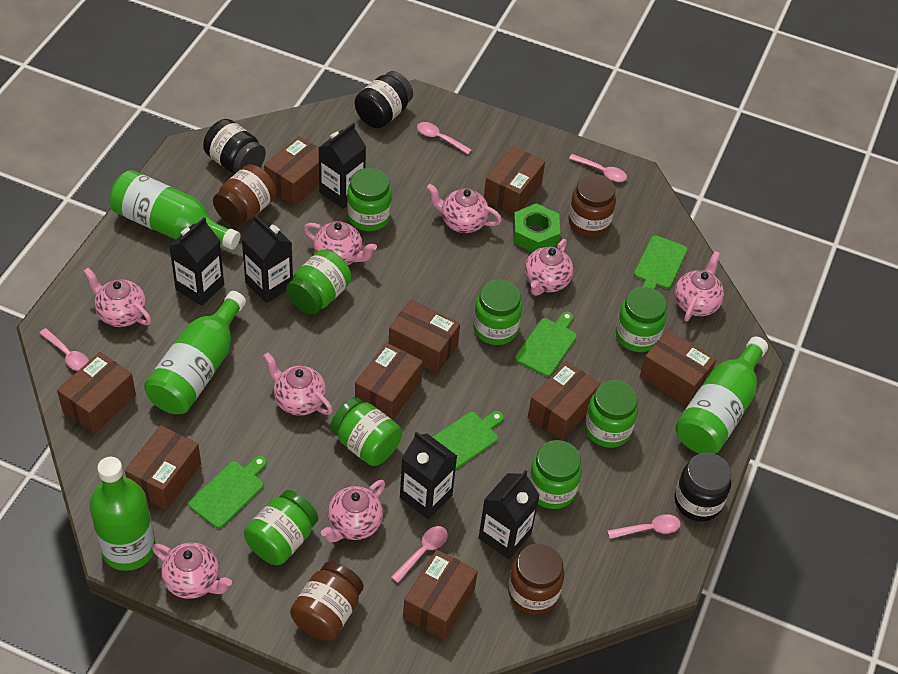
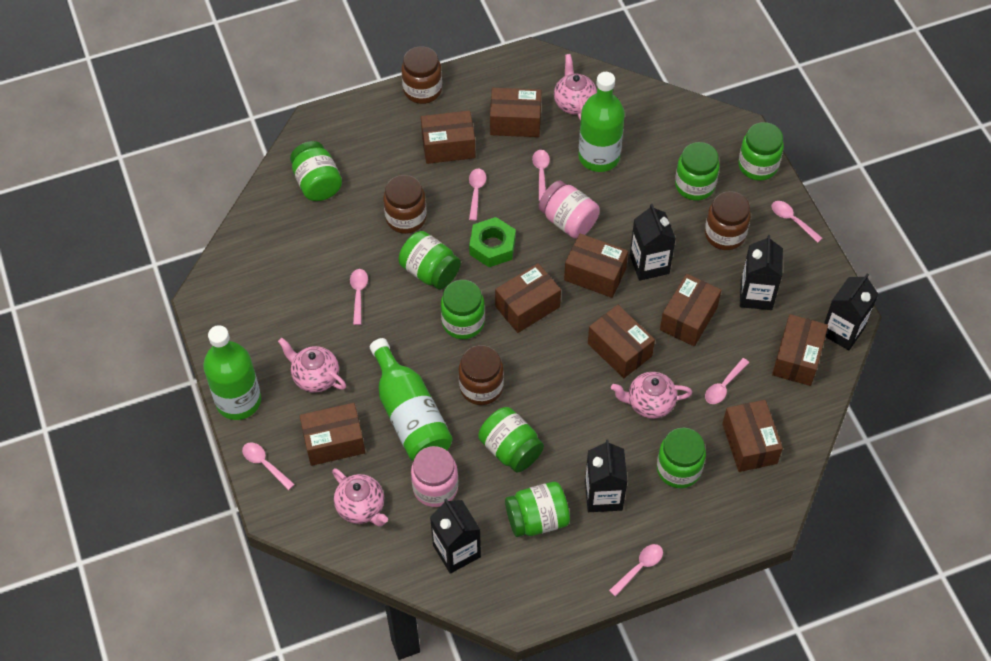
black jar: [203,119,266,174] [355,71,413,128] [674,453,732,521] = 3 -> none = 0
green bottle: [90,457,155,571] [110,170,241,250] [144,291,246,414] [676,337,768,454] = 4 -> [203,325,261,420] [370,338,453,461] [578,72,625,172] = 3
green cutting board: [189,456,267,528] [433,411,504,470] [515,311,577,377] [634,235,688,289] = 4 -> none = 0
pink jar: none = 0 -> [411,446,458,507] [539,181,600,239] = 2
pink spoon: [39,328,89,371] [391,526,448,583] [417,122,472,154] [569,154,627,182] [607,514,681,539] = 5 -> [242,442,295,490] [350,269,368,325] [469,169,486,221] [532,150,550,201] [609,544,663,597] [705,358,749,404] [772,201,822,243] = 7
pink teapot: [83,268,152,327] [152,543,232,599] [263,353,333,416] [304,221,377,265] [321,480,385,542] [427,184,502,233] [525,239,573,296] [675,251,724,322] = 8 -> [278,338,346,393] [332,468,388,526] [554,54,597,121] [611,372,692,419] = 4

